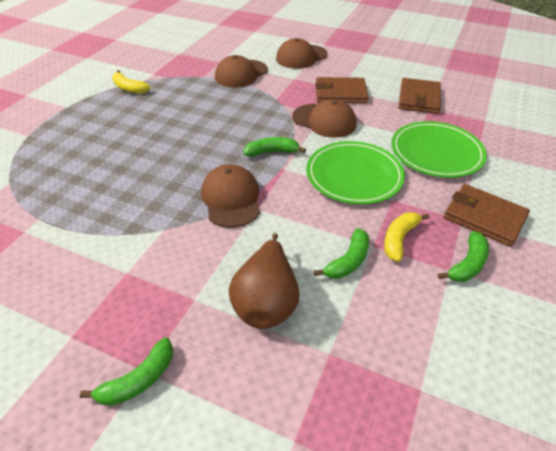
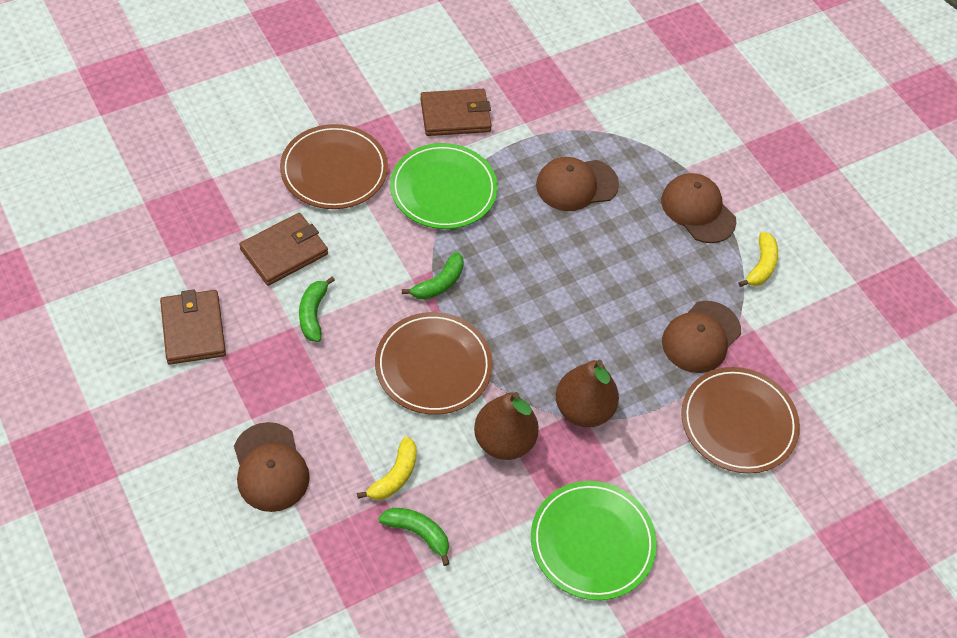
brown pear: [229,233,299,329] = 1 -> [474,392,539,460] [556,360,619,427] = 2
brown plate: none = 0 -> [280,124,388,209] [375,312,493,415] [681,367,800,474] = 3
green banana: [80,337,173,406] [244,137,306,157] [314,228,369,279] [438,231,489,282] = 4 -> [299,277,335,342] [379,508,450,566] [402,252,464,300] = 3

